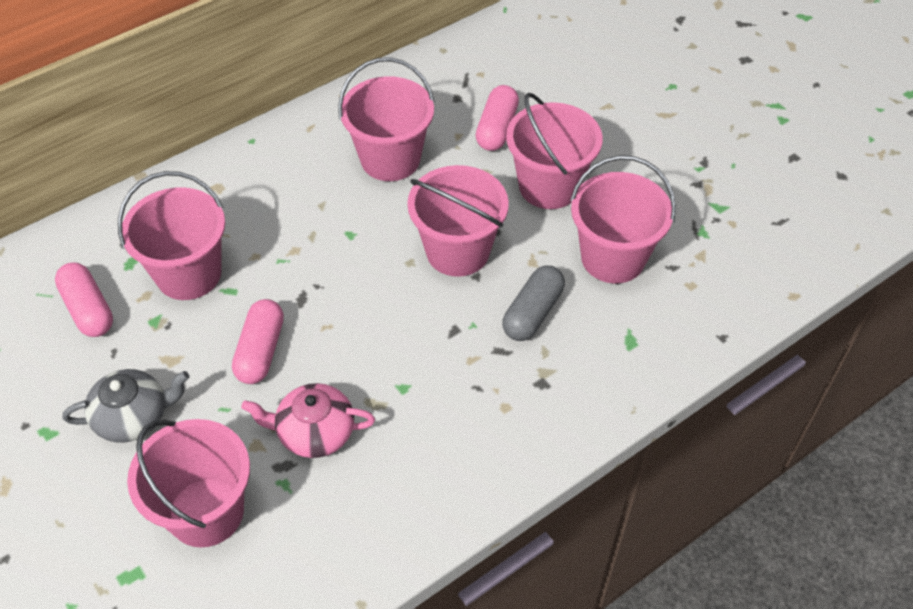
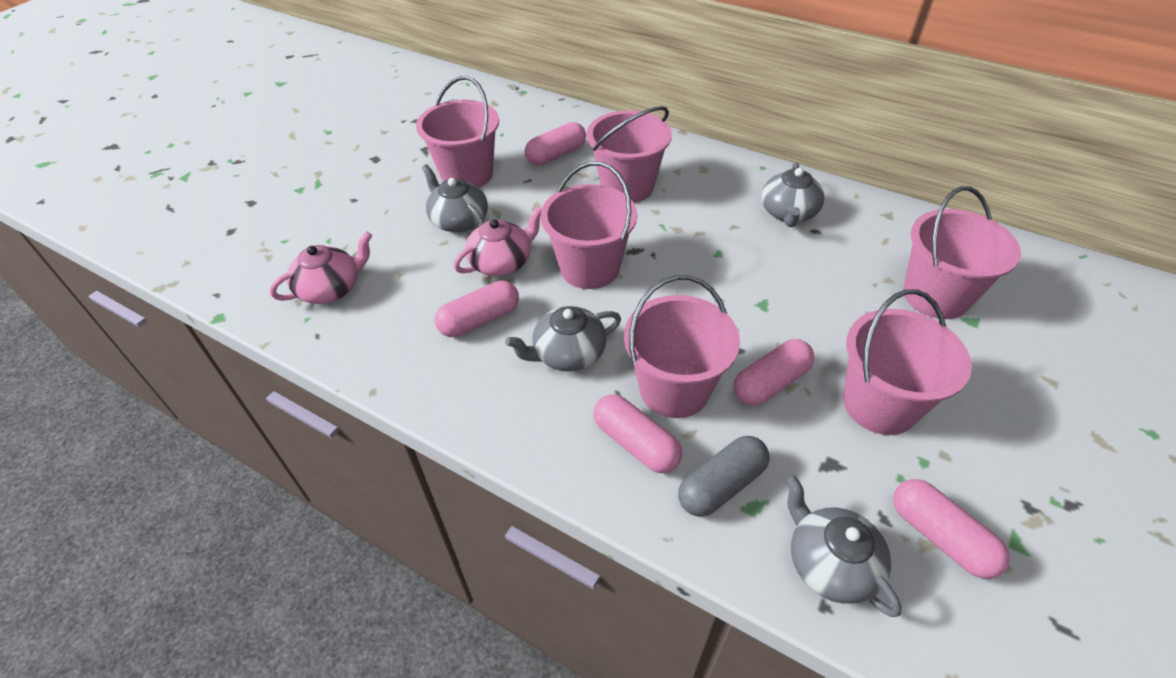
grey teapot: [62,369,189,443] = 1 -> [422,164,488,232] [505,306,621,372] [761,162,825,227] [786,475,902,617] = 4
pink capsule: [55,262,113,337] [232,299,284,384] [476,85,519,151] = 3 -> [435,281,519,337] [525,122,586,165] [594,394,682,473] [734,339,815,406] [893,479,1010,579] = 5
pink teapot: [241,383,375,458] = 1 -> [270,232,372,304] [454,206,542,276] = 2

